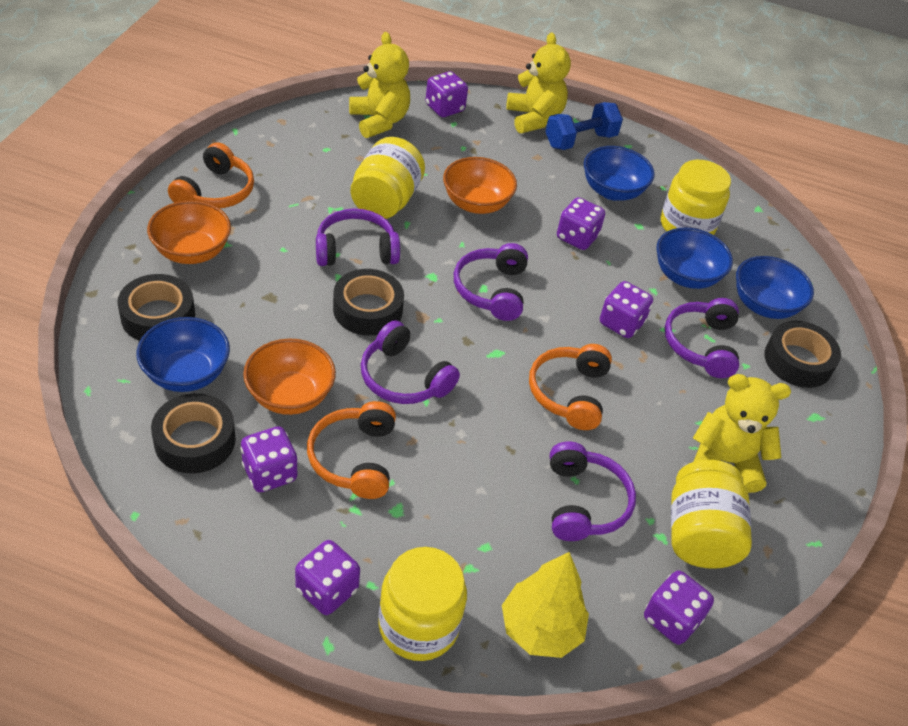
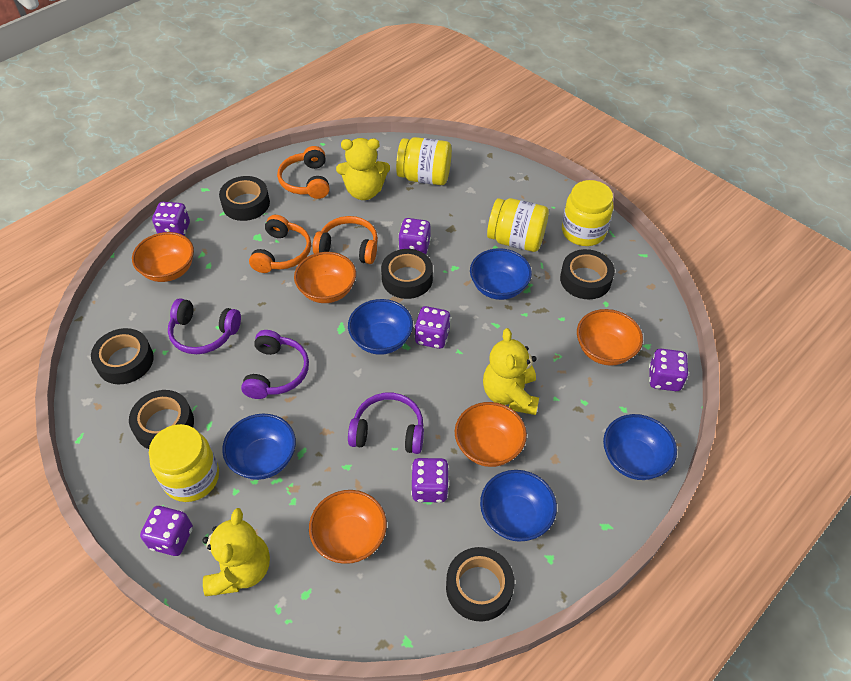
black tape: [117,274,195,341] [151,393,235,473] [333,269,404,336] [764,321,841,388] = 4 -> [91,328,154,384] [129,390,194,449] [219,176,270,221] [381,249,433,299] [446,547,515,621] [560,249,615,299] = 6
blue bowl: [136,317,230,392] [584,146,655,201] [656,227,733,289] [736,256,814,319] = 4 -> [222,414,296,480] [348,299,413,355] [470,248,532,300] [480,470,557,542] [603,414,677,480] = 5
blue dumbbell: [546,102,623,150] = 1 -> none = 0
orange bowl: [147,201,231,264] [243,339,336,415] [443,157,517,214] = 3 -> [132,232,194,282] [294,252,356,303] [309,490,387,564] [455,402,527,467] [577,309,643,366] = 5
purple headphones: [316,208,400,266] [361,320,460,404] [454,243,528,321] [550,441,636,541] [664,298,739,378] = 5 -> [168,298,241,354] [241,330,309,399] [348,393,424,454] = 3
yellow tree: [502,552,589,658] = 1 -> none = 0

